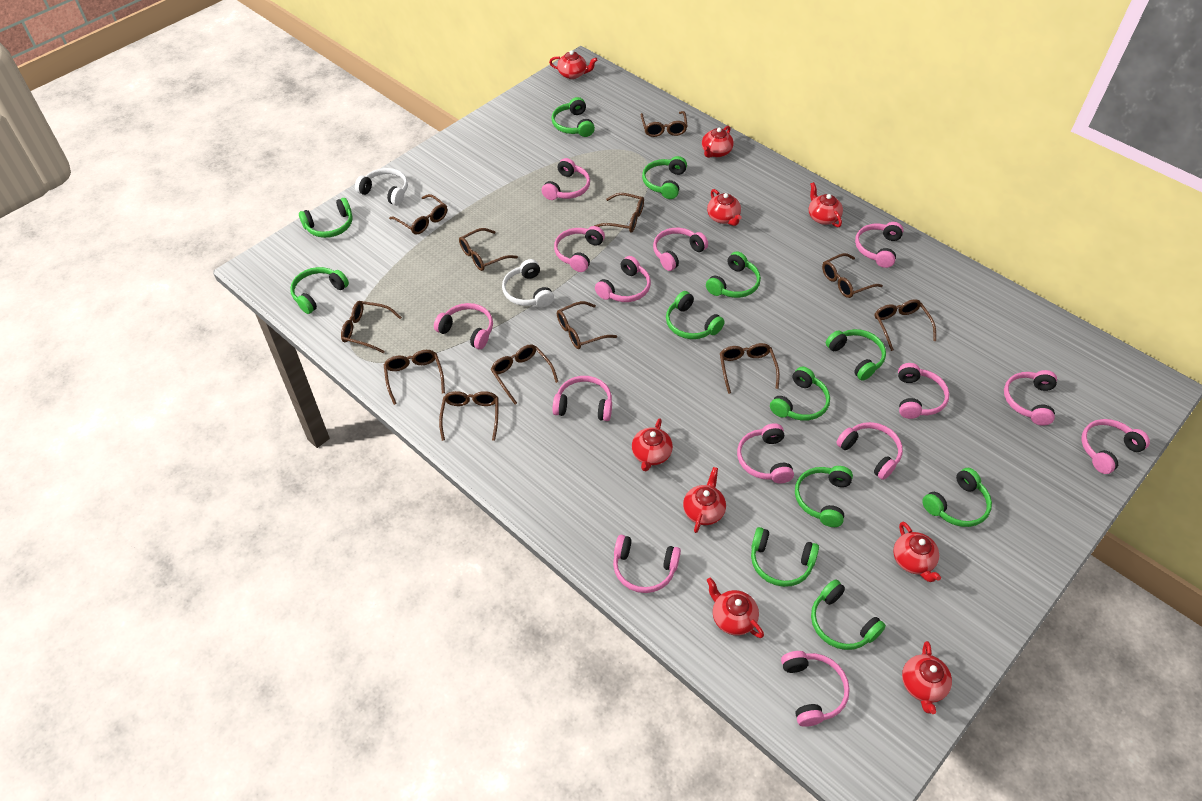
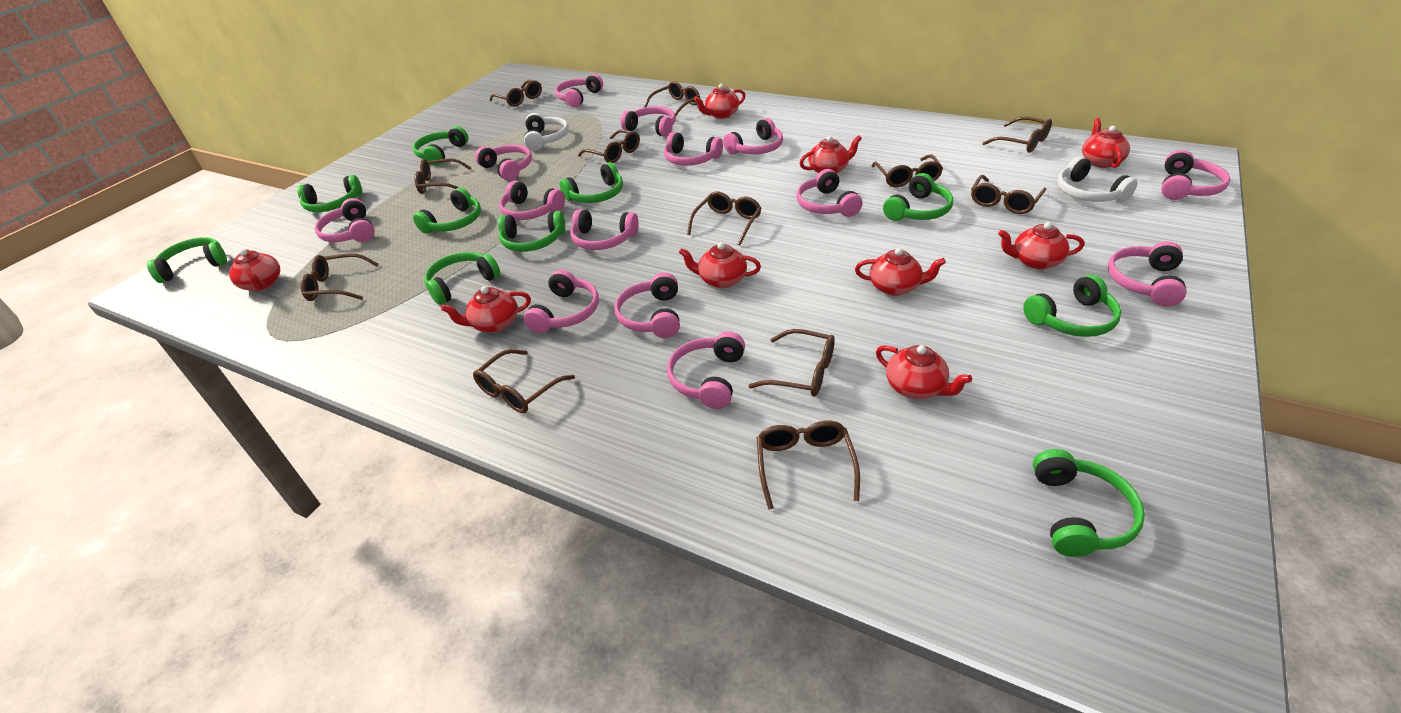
green headphones: [290,267,349,314] [299,198,353,238] [552,97,595,137] [642,156,687,199] [666,291,725,339] [706,251,761,298] [751,527,819,587] [770,367,830,421] [795,466,853,527] [811,579,886,650] [826,329,886,381] [922,468,992,527] = 12 -> [147,237,227,283] [297,175,362,212] [413,126,468,166] [413,187,481,234] [424,252,500,305] [498,211,565,252] [560,162,623,203] [883,173,953,221] [1023,275,1121,337] [1033,449,1145,557] = 10

